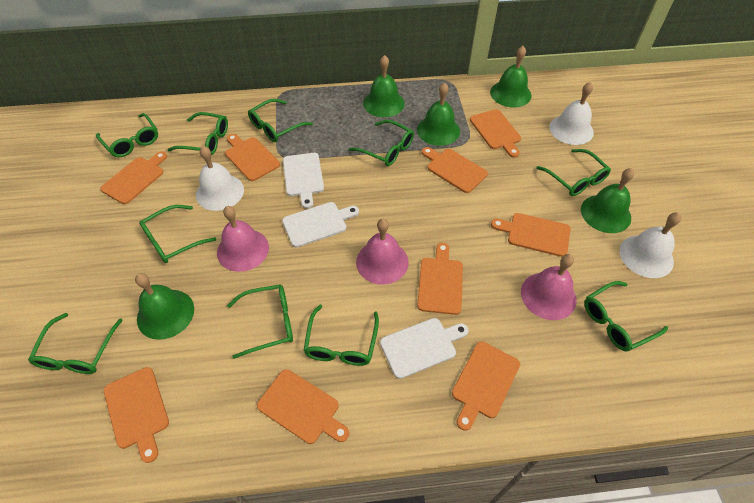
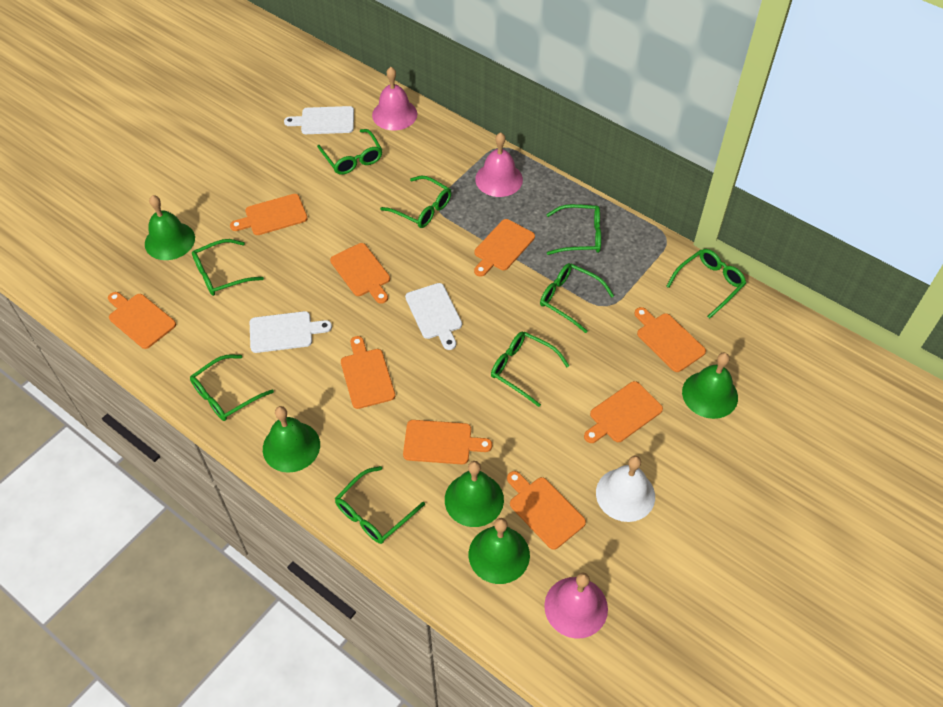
green glasses: [28,313,123,374] [96,113,158,157] [139,205,216,263] [167,112,228,155] [227,284,293,359] [248,99,313,142] [303,305,379,366] [349,120,414,166] [536,149,611,196] [584,281,668,351] = 10 -> [190,354,274,421] [192,239,264,296] [317,129,382,175] [335,466,425,544] [380,176,451,228] [491,332,569,407] [540,263,614,333] [546,204,601,255] [666,249,746,319] = 9
white bell: [196,146,244,211] [549,82,594,145] [619,212,681,278] = 3 -> [596,456,655,522] = 1

